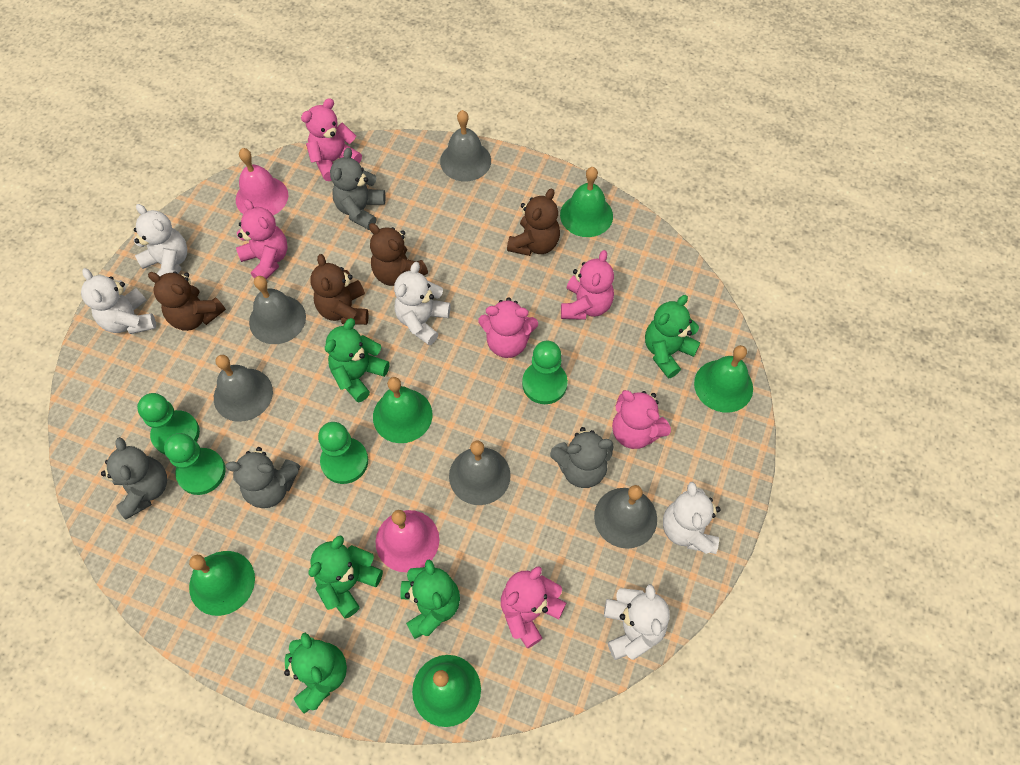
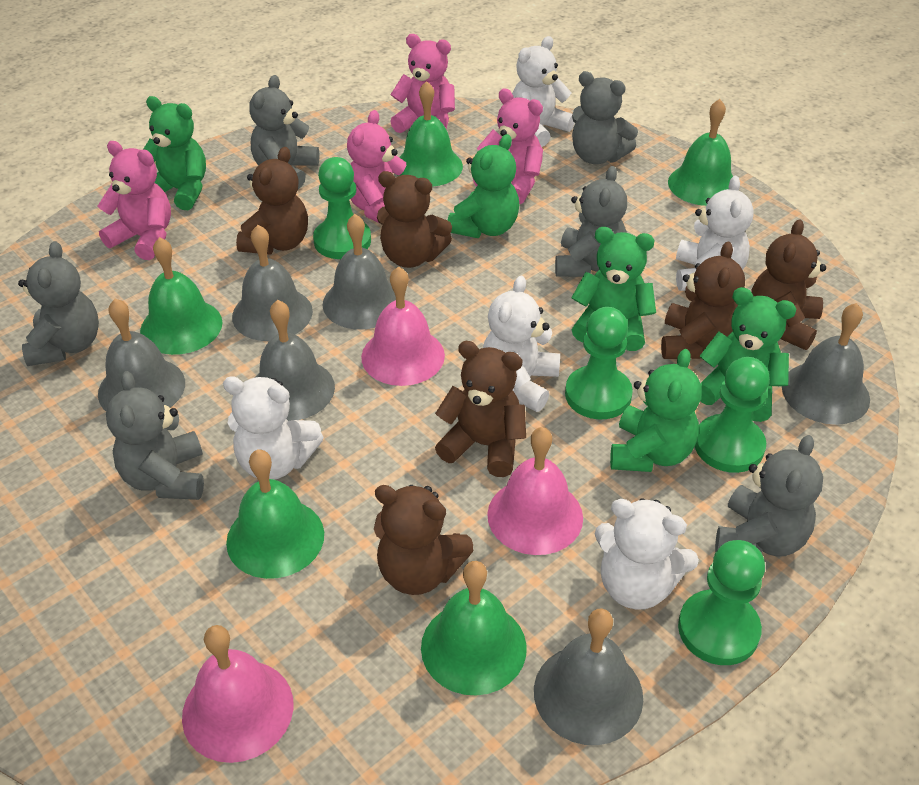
brown teddy bear: [148,271,226,331] [310,254,368,325] [369,223,428,286] [507,188,560,256] = 4 -> [236,147,308,255] [374,485,474,595] [377,171,452,268] [435,341,526,477] [661,242,745,359] [751,219,826,350] = 6
grey bell: [214,355,273,422] [249,276,306,344] [440,110,491,181] [449,441,511,505] [594,485,657,549] = 5 -> [98,299,185,411] [232,225,313,341] [256,300,335,421] [323,214,396,329] [534,608,643,745] [782,303,870,425] = 6
grey teddy bear: [101,437,167,519] [225,447,300,508] [330,148,385,230] [550,427,613,488] = 4 -> [18,241,99,366] [106,371,204,500] [249,75,320,189] [555,166,627,277] [572,71,638,164] [715,435,823,556] = 6
pink bell: [236,148,288,215] [376,510,439,572] = 2 -> [182,625,294,763] [361,266,445,386] [487,427,583,555] = 3
pink teddy bear: [236,199,288,279] [301,98,362,181] [478,297,538,358] [501,566,566,648] [561,250,614,320] [612,390,671,449] = 6 -> [98,141,171,260] [347,110,406,223] [390,34,455,133] [473,89,543,204] = 4

